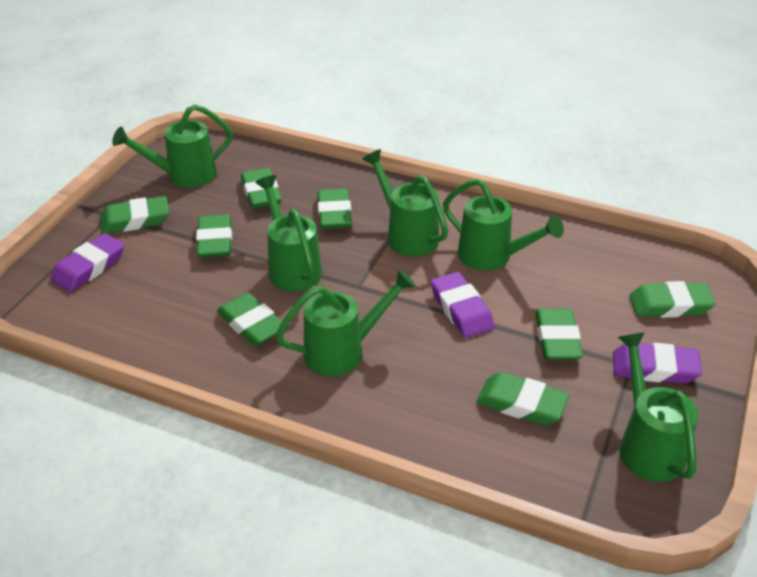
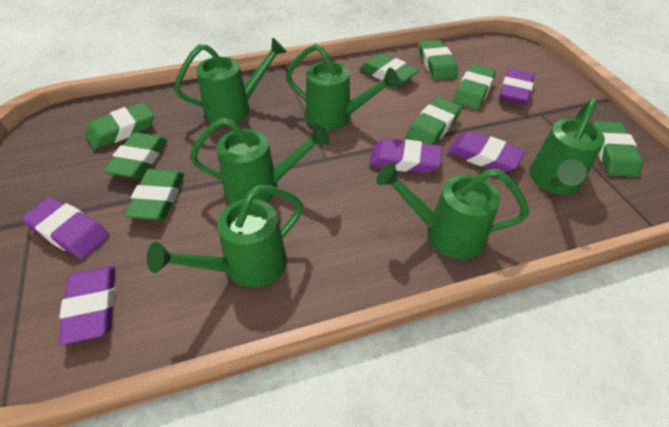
purple eraser: [50,233,124,292] [431,272,494,338] [613,343,702,384] = 3 -> [22,197,110,259] [59,266,116,345] [369,138,442,174] [448,131,525,173] [499,68,535,105] = 5

